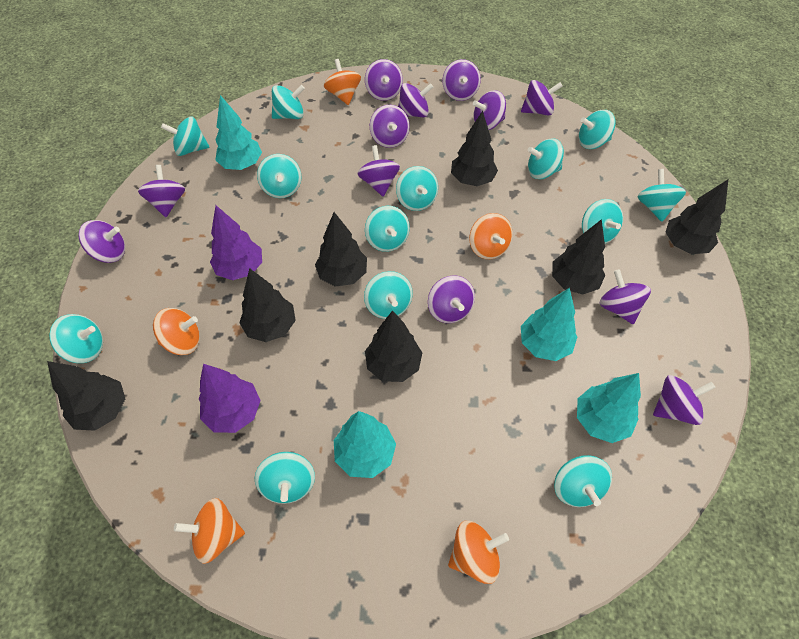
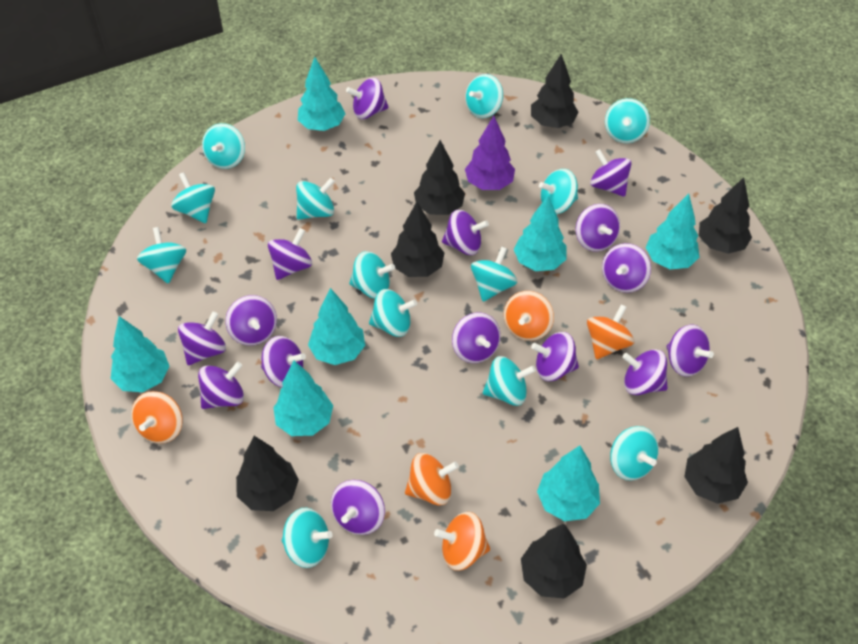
purple spinning top: [78,220,125,263] [138,165,185,217] [357,145,400,197] [365,59,403,101] [370,105,410,148] [398,83,433,117] [428,275,475,323] [442,59,481,101] [473,90,506,130] [521,80,563,116] [600,269,651,324] [653,375,716,425] = 12 -> [178,311,226,365] [198,362,244,409] [226,295,277,346] [261,336,306,387] [268,228,312,280] [331,480,385,535] [346,78,389,119] [442,210,489,255] [452,313,501,363] [531,332,579,381] [576,204,620,252] [590,149,632,197] [602,243,651,293] [622,349,668,395] [666,325,714,377] = 15
purple tree: [199,364,261,433] [210,206,262,280] = 2 -> [465,116,515,190] = 1
turquoise tree: [215,95,262,170] [334,411,396,478] [521,288,577,361] [577,373,641,443] = 4 -> [111,316,169,392] [273,361,333,436] [298,57,345,131] [308,288,365,365] [514,196,567,271] [537,445,600,521] [646,194,699,269] = 7

